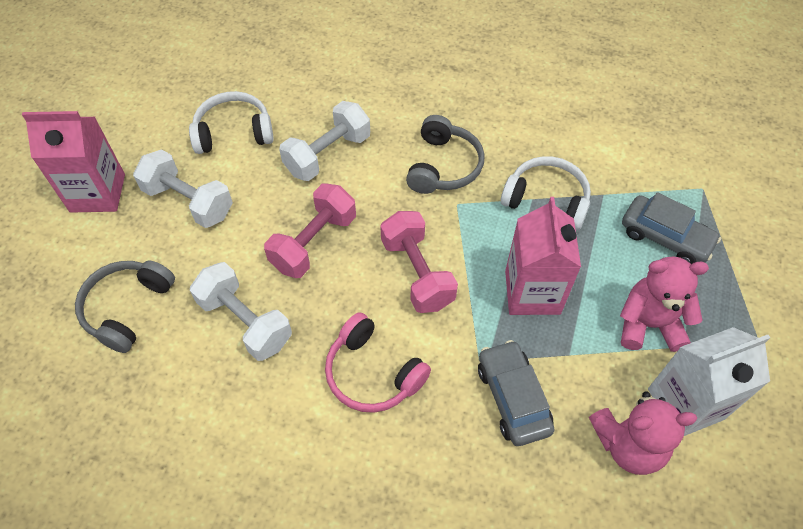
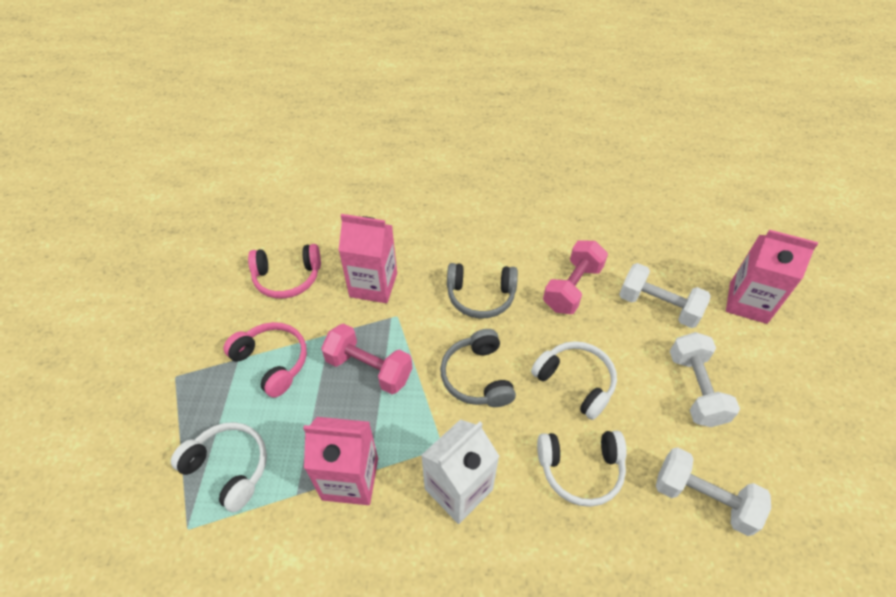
grey car: [478,340,555,446] [622,192,721,264] = 2 -> none = 0
pink carton: [22,111,125,213] [505,197,581,315] = 2 -> [303,417,378,505] [338,214,397,303] [726,230,818,324] = 3
pink headphones: [325,312,431,413] = 1 -> [223,322,307,398] [248,244,321,299] = 2
pink teddy bear: [589,391,697,475] [620,256,709,352] = 2 -> none = 0
white headphones: [189,91,274,154] [501,156,591,230] = 2 -> [171,422,267,512] [531,341,617,420] [537,431,627,507] = 3

